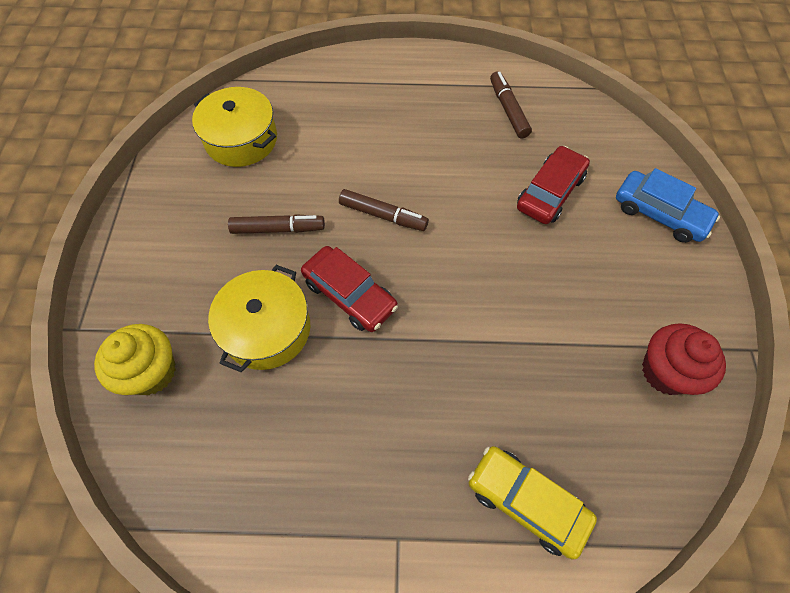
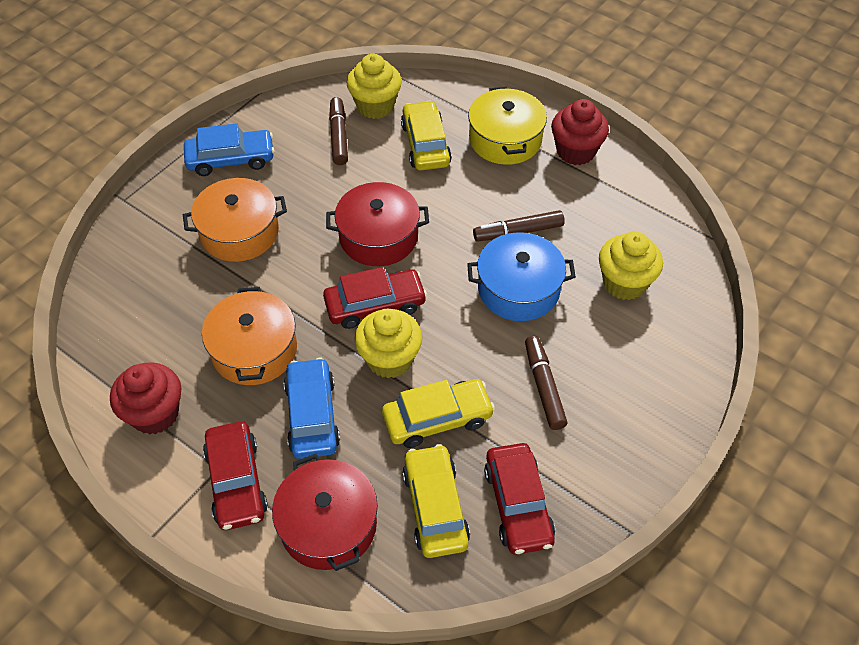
blue car: [616,168,720,243] = 1 -> [184,123,275,176] [284,358,340,459] = 2
blue pot: none = 0 -> [467,232,576,321] = 1
orange pot: none = 0 -> [183,178,287,262] [202,287,297,385] = 2
red car: [301,246,398,332] [517,146,590,224] = 2 -> [203,421,268,530] [323,267,427,329] [484,443,555,555] = 3
red cupcake: [642,323,726,395] = 1 -> [110,362,181,435] [551,99,609,165] = 2
red pot: none = 0 -> [272,454,378,571] [326,182,429,266] = 2
yellow car: [468,446,597,559] = 1 -> [382,379,495,448] [401,101,452,170] [402,444,470,558] = 3
yellow cupcake: [94,324,176,395] = 1 -> [347,54,402,119] [355,309,422,378] [599,231,663,300] = 3
yellow pot: [192,87,277,167] [208,265,310,372] = 2 -> [468,87,547,165] = 1

